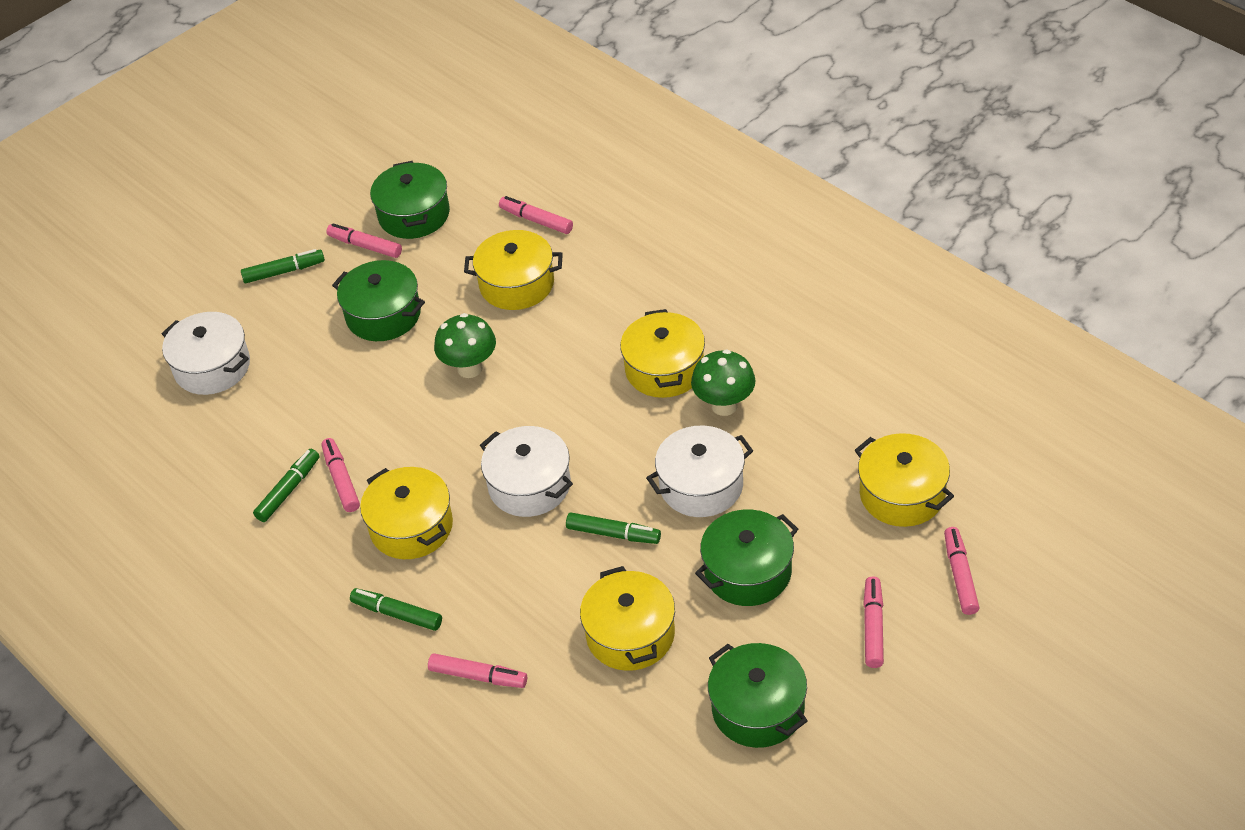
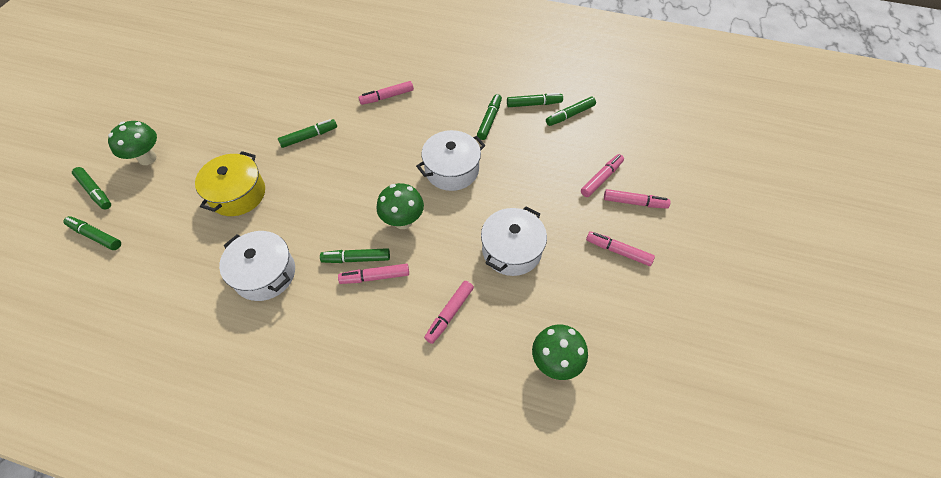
green marker: [241,249,325,283] [253,449,320,522] [350,588,442,631] [566,512,661,544] = 4 -> [63,216,121,250] [72,167,111,209] [278,119,337,148] [320,248,390,263] [477,94,502,140] [507,93,563,107] [546,97,596,126] = 7
green mushroom: [434,313,496,378] [691,349,756,416] = 2 -> [108,121,157,165] [376,183,424,229] [532,324,588,380] = 3
green pot: [332,260,425,341] [370,161,450,239] [695,509,798,606] [708,643,808,748] = 4 -> none = 0
yellow pot: [360,467,453,559] [464,230,563,310] [580,566,675,671] [620,309,705,398] [855,433,954,527] = 5 -> [195,151,265,216] = 1

